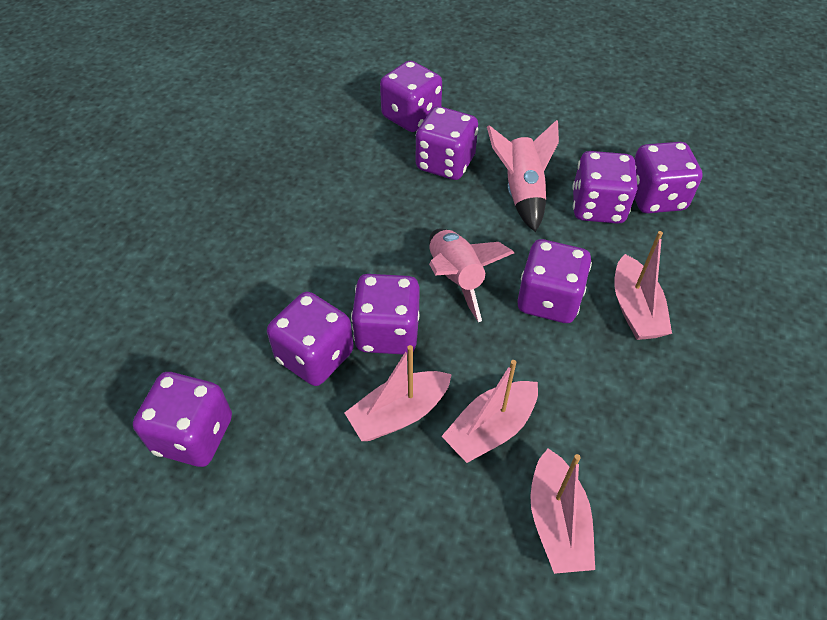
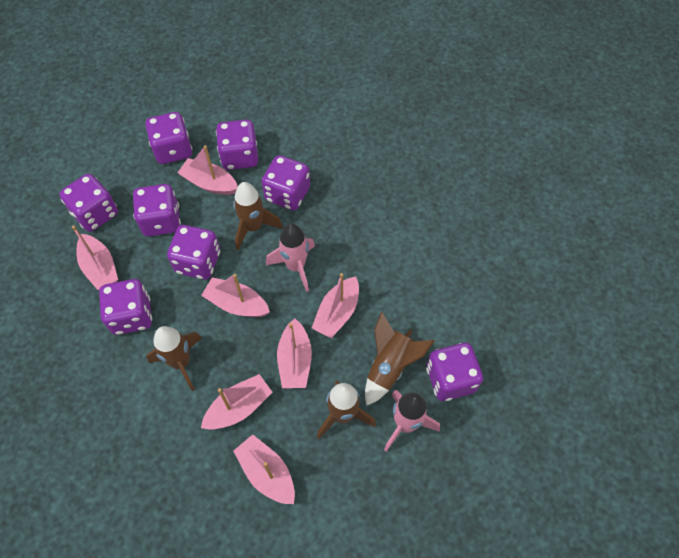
brown rocket: none = 0 -> [147,326,202,391] [233,182,283,250] [317,380,376,439] [365,312,434,406] = 4
pink boat: [344,345,452,441] [441,360,538,463] [530,448,595,574] [614,231,672,340] = 4 -> [72,226,118,290] [177,145,238,195] [201,274,270,317] [201,374,272,430] [233,434,295,504] [277,318,312,388] [312,273,359,338] = 7

